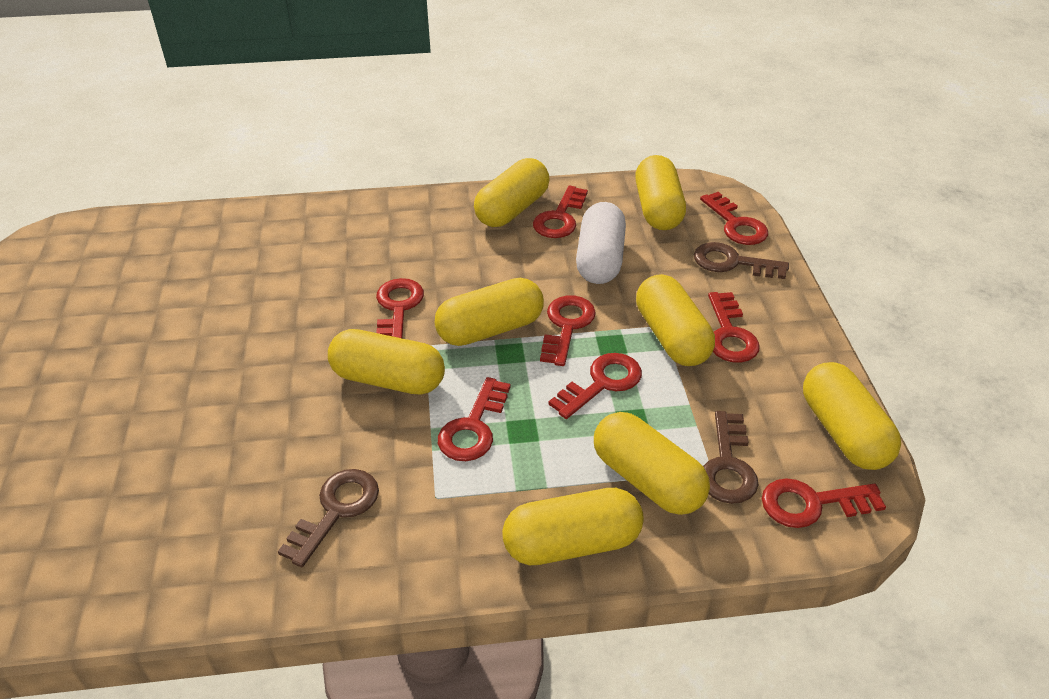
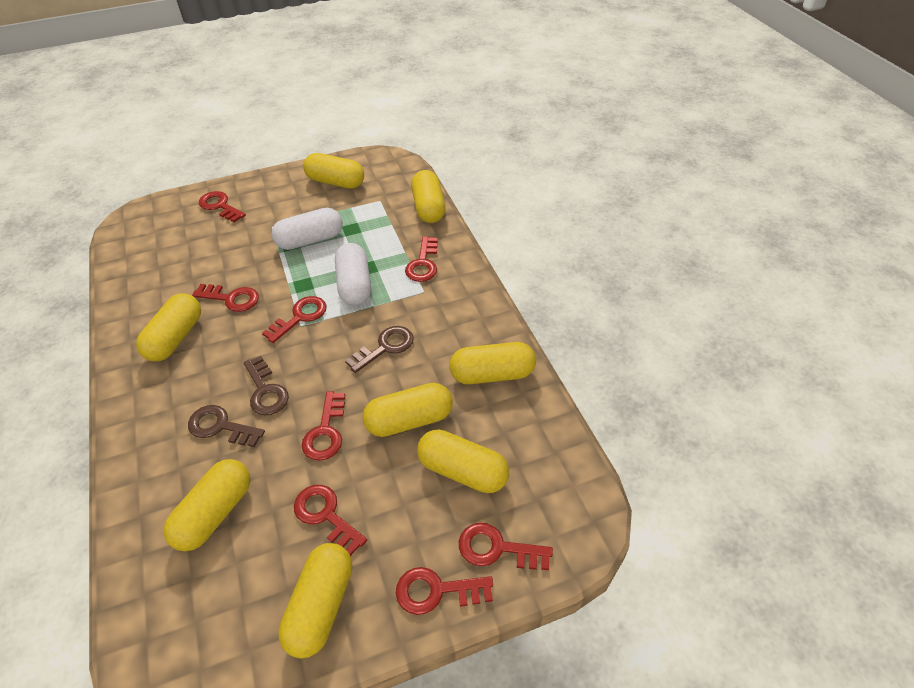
white capsule: [576,202,626,284] = 1 -> [272,208,343,250] [335,243,371,305] = 2

